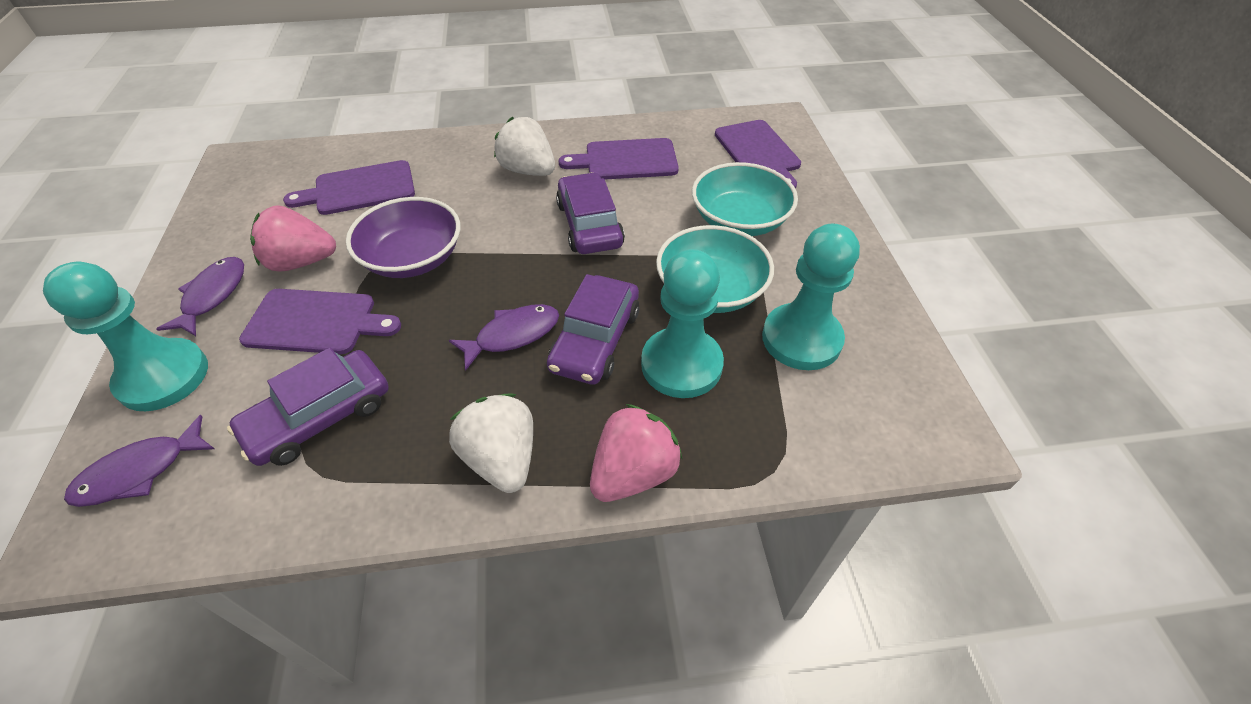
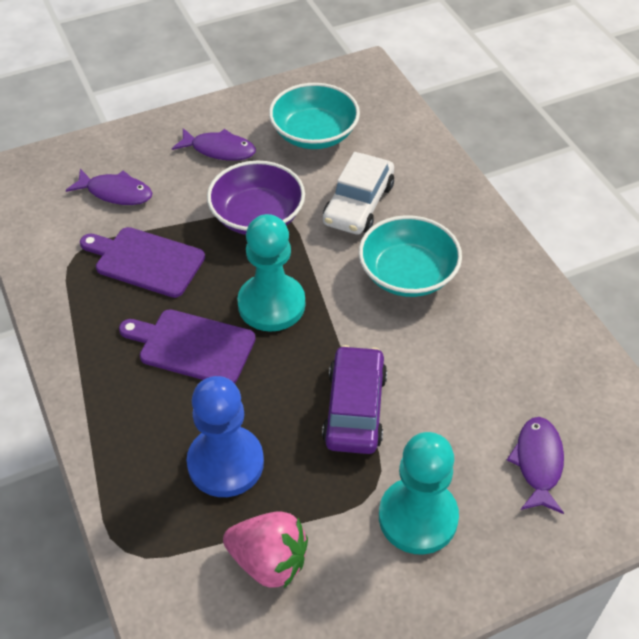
blue pawn: none = 0 -> [187,376,264,497] = 1
pink strawberry: [250,205,336,272] [590,404,682,502] = 2 -> [223,511,308,588] = 1
purple car: [227,348,389,466] [547,274,639,385] [556,172,625,254] = 3 -> [322,345,387,454] = 1
purple cutting board: [239,289,401,354] [283,160,415,215] [558,138,679,179] [715,120,801,189] = 4 -> [80,227,205,298] [119,309,256,384] = 2
turquoise pawn: [43,262,208,411] [641,249,724,398] [762,224,860,370] = 3 -> [237,214,305,332] [379,432,459,554] = 2
white car: none = 0 -> [323,152,394,235] = 1
white strawberry: [449,393,533,493] [494,117,555,176] = 2 -> none = 0

